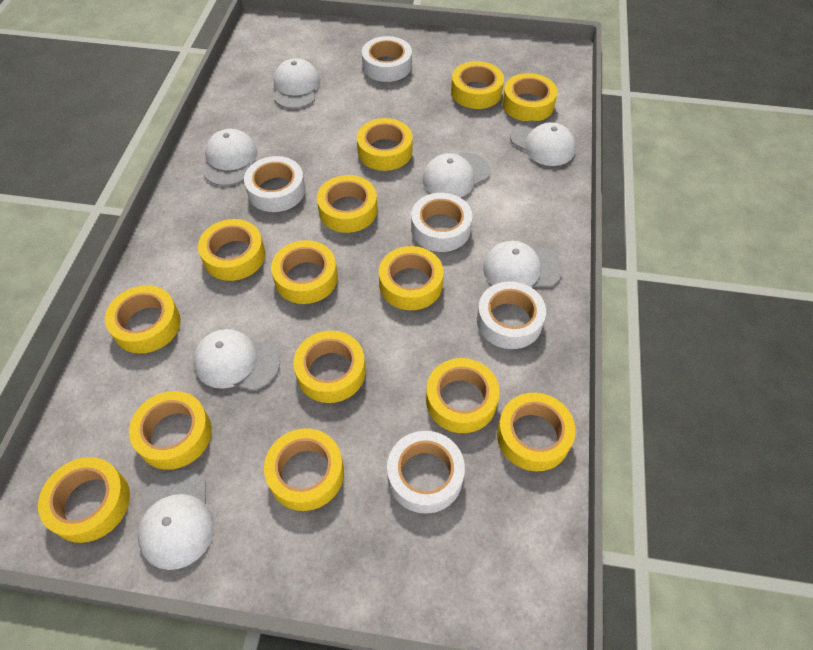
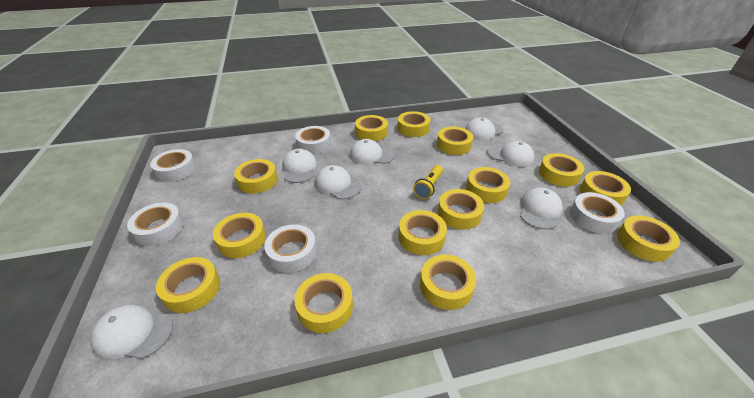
yellow flashlight: none = 0 -> [413,165,443,199] = 1

